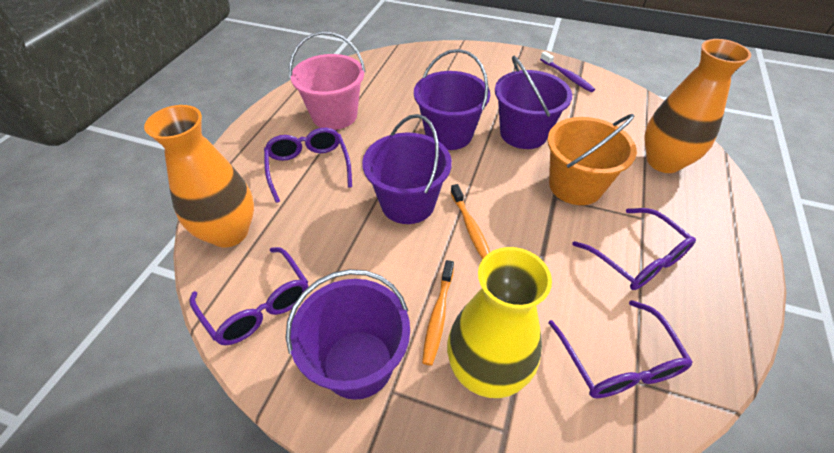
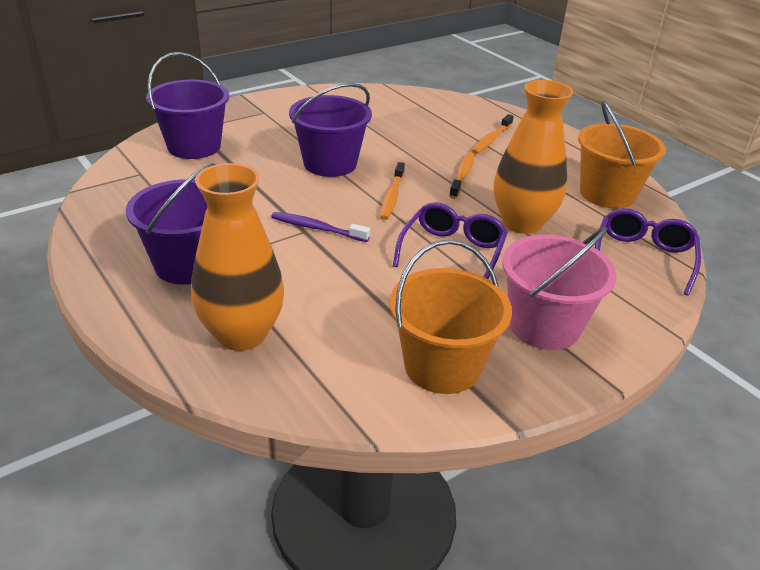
orange bucket: [547,114,637,205] = 1 -> [390,239,512,394] [578,101,666,209] = 2
orange toothbrush: [422,260,454,366] [450,184,490,259] = 2 -> [380,162,405,220] [449,152,474,199] [472,114,514,154] = 3
purple bucket: [286,269,410,400] [362,114,452,224] [414,49,490,150] [495,56,572,149] = 4 -> [126,163,216,285] [146,52,229,159] [289,83,372,177] = 3
purple glasses: [189,247,308,345] [264,128,352,203] [548,300,693,398] [572,208,696,290] = 4 -> [393,202,508,279] [595,208,701,296] = 2
yellow vase: [447,247,552,398] = 1 -> none = 0

